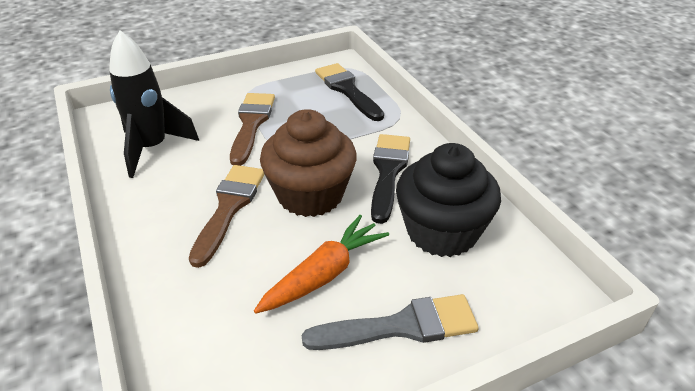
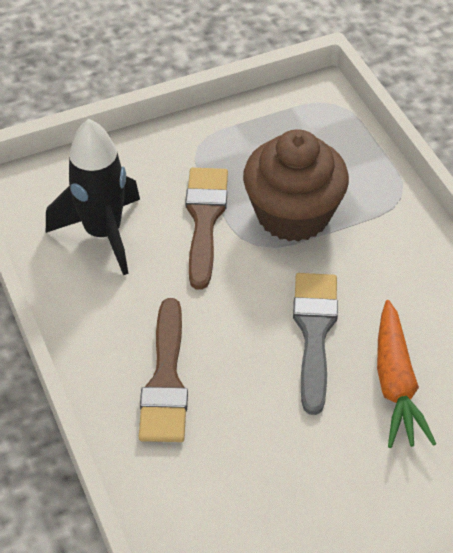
black brush: [315,63,384,121] [371,134,410,224] = 2 -> none = 0
black cupcake: [396,143,501,257] = 1 -> none = 0

